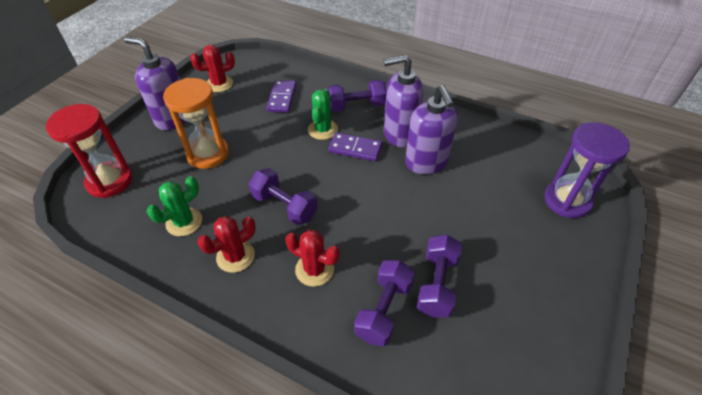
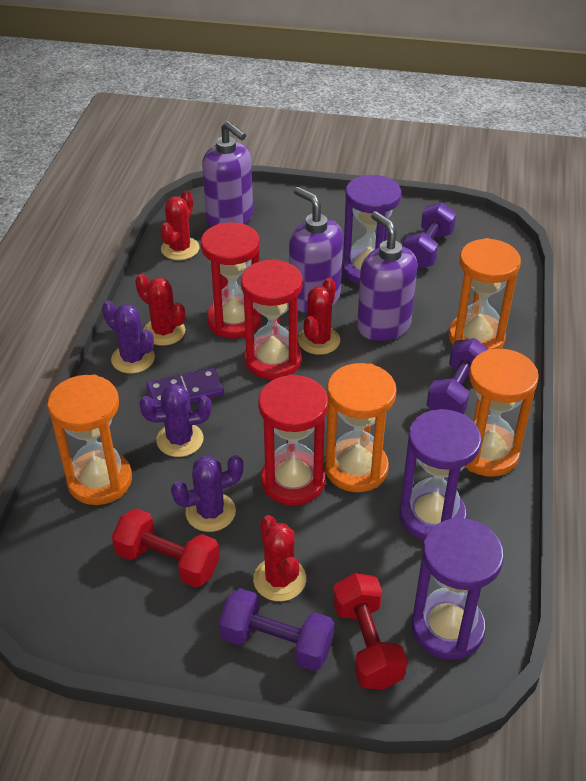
green cactus: [147,176,202,236] [308,89,338,140] = 2 -> none = 0
orange hourglass: [163,78,229,169] = 1 -> [48,375,132,505] [325,363,397,492] [449,238,521,349] [465,349,539,477] = 4
purple cactus: none = 0 -> [102,300,155,373] [139,384,212,457] [171,455,244,532] = 3
purple domino: [266,80,296,113] [328,132,382,161] = 2 -> [146,367,224,408] = 1
purple dumbbell: [249,168,318,225] [328,80,386,112] [354,260,415,347] [417,235,462,317] = 4 -> [219,588,334,671] [403,202,456,269] [426,338,488,414] = 3
purple hourglass: [544,122,630,218] = 1 -> [342,175,401,285] [399,409,481,540] [412,518,504,660] = 3
red cactus: [190,45,235,92] [197,216,256,273] [285,230,340,287] = 3 -> [135,274,185,346] [160,190,200,260] [253,515,306,601] [298,278,340,355] = 4
red dumbbell: none = 0 -> [112,508,220,588] [333,573,407,690] = 2
red hourglass: [46,104,132,198] = 1 -> [201,222,262,339] [241,259,303,380] [258,374,328,505] = 3

